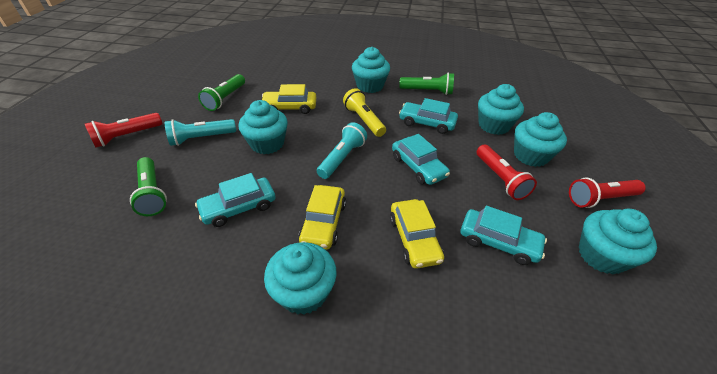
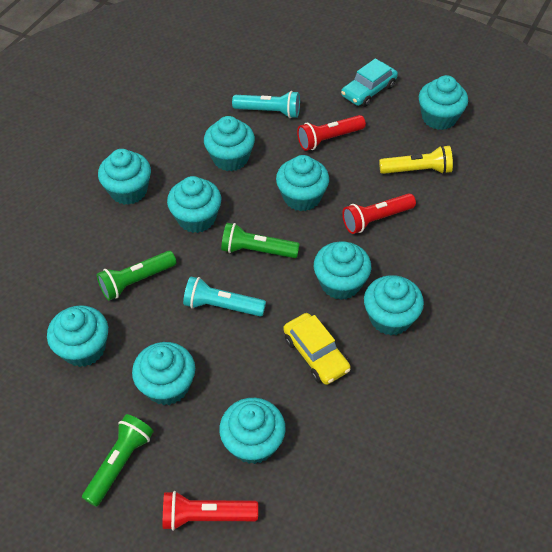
turquoise car: [195,173,276,227] [392,134,450,185] [399,98,458,134] [461,206,547,265] = 4 -> [341,58,398,107] = 1
turquoise cupcake: [238,100,288,154] [264,242,337,315] [352,47,390,93] [478,84,524,135] [514,112,567,167] [579,209,657,274] = 6 -> [47,305,108,367] [98,149,151,205] [132,342,195,405] [167,176,221,233] [204,116,255,171] [219,398,286,464] [276,155,329,211] [314,241,371,300] [364,275,424,335] [419,75,468,130] = 10
yellow car: [262,84,316,114] [299,185,346,250] [390,199,444,269] = 3 -> [283,313,351,385] = 1

